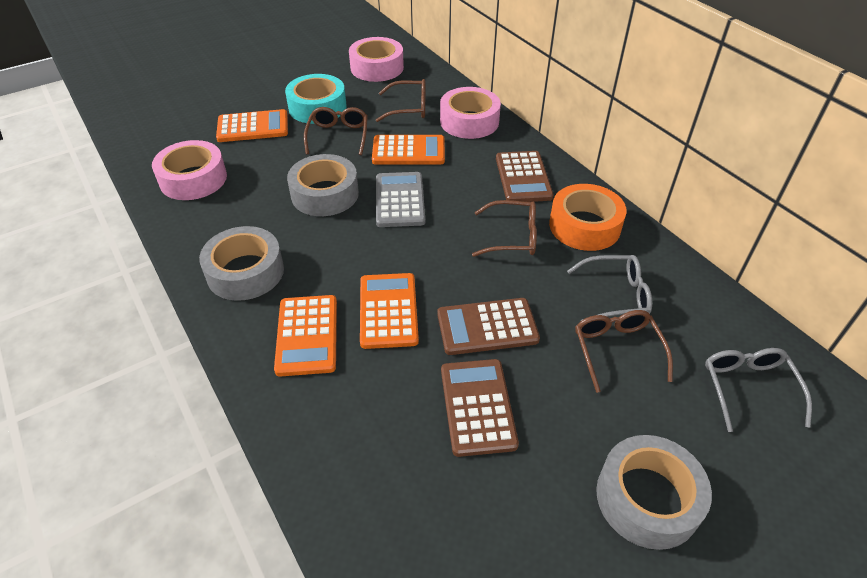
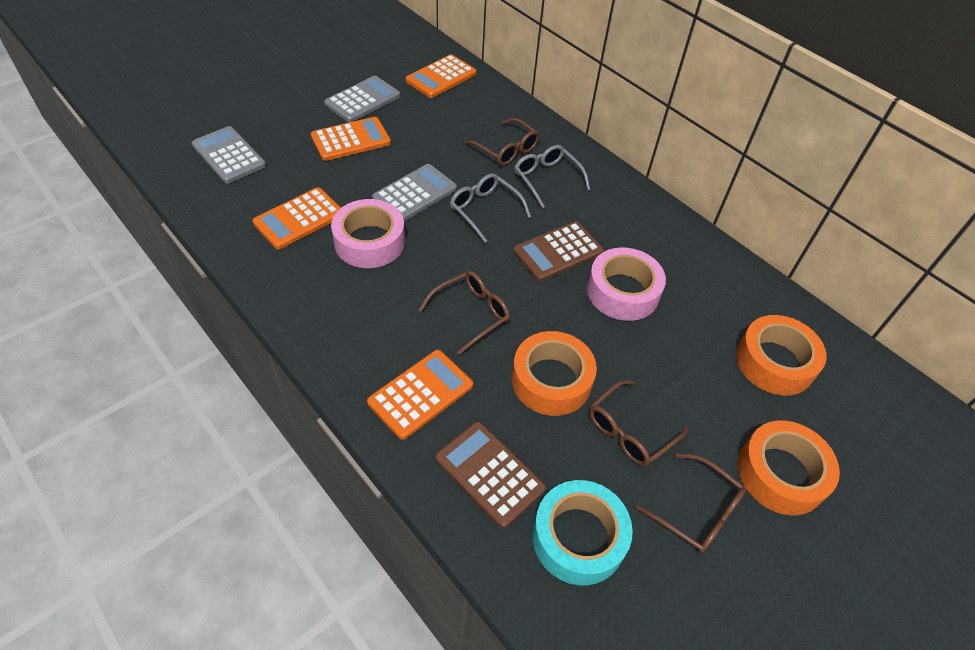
brown calculator: [437,298,540,355] [441,359,519,457] [496,151,554,202] = 3 -> [435,422,546,528] [513,221,603,282] = 2
grey calculator: [376,172,425,227] = 1 -> [192,126,266,183] [324,76,400,122] [372,164,457,221] = 3
grey tape: [199,226,284,301] [287,154,359,216] [596,435,712,550] = 3 -> none = 0
orange tape: [549,184,627,251] = 1 -> [512,331,597,416] [736,315,827,396] [738,420,840,515] = 3
pink tape: [152,140,227,200] [349,37,404,82] [440,87,501,139] = 3 -> [331,199,405,268] [587,247,666,321] = 2

